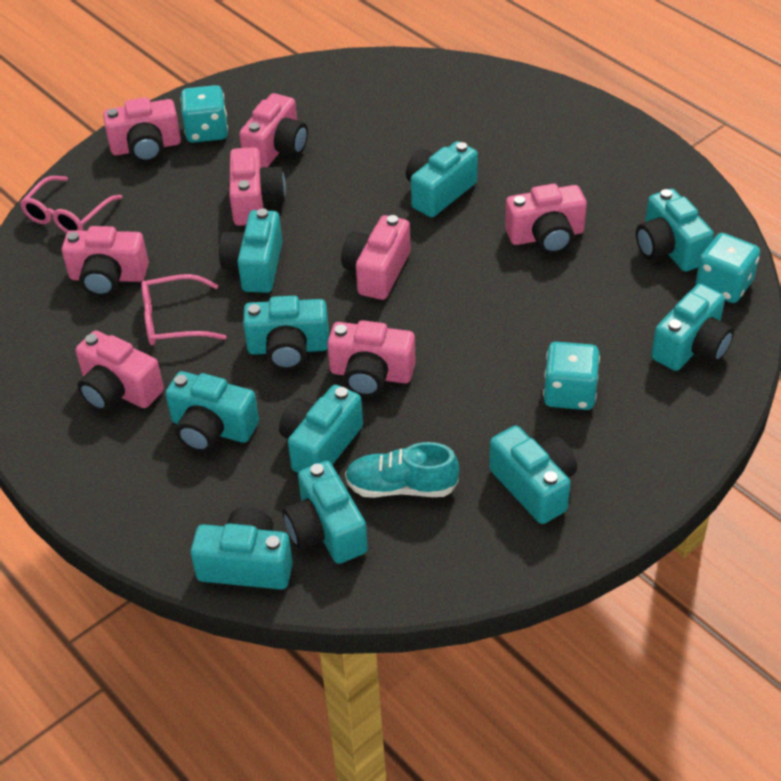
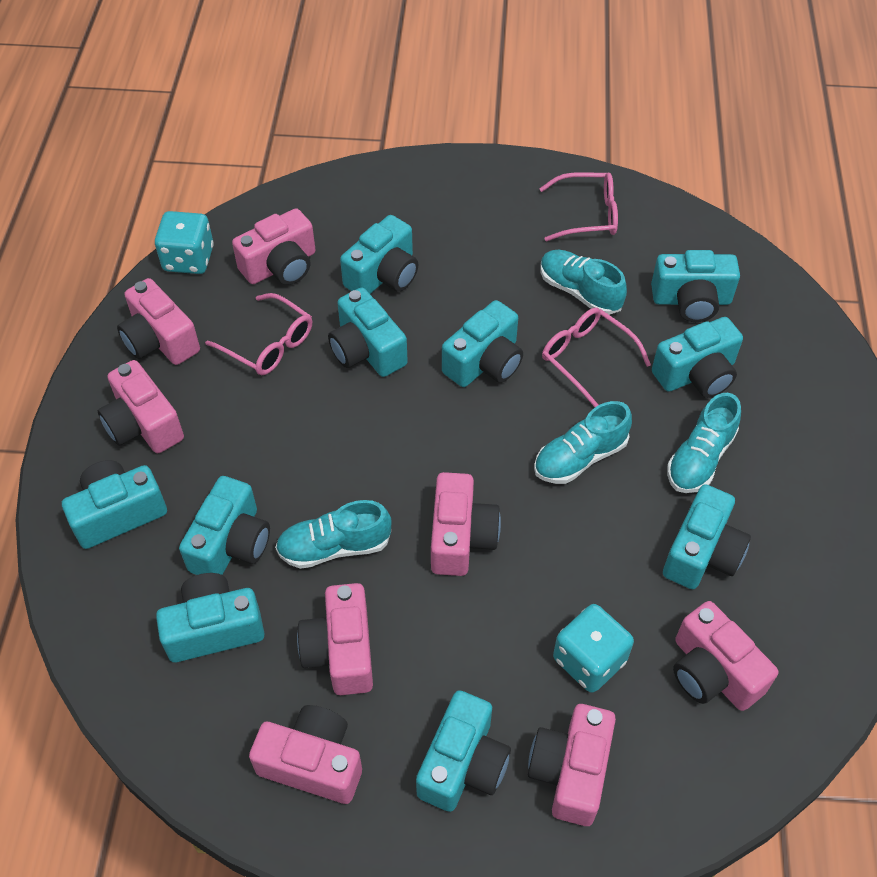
pink glasses: [20,176,123,233] [141,274,226,346] = 2 -> [205,293,312,375] [539,172,618,241] [542,308,651,407] = 3
turquoise dice: [180,85,228,143] [543,342,600,410] [696,233,760,303] = 3 -> [155,211,214,274] [553,604,634,693] = 2
turquoise shoe: [345,442,459,498] = 1 -> [275,500,392,569] [534,401,632,484] [541,249,627,315] [667,393,741,493] = 4

